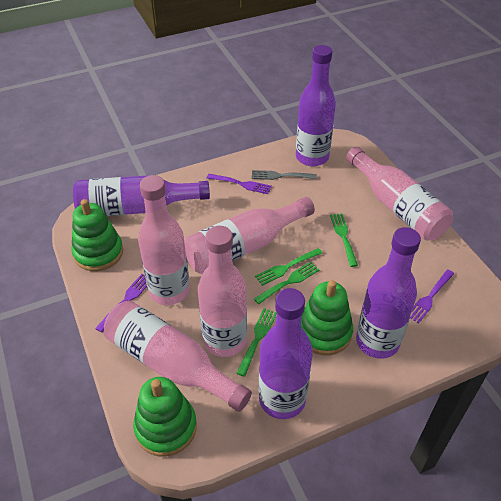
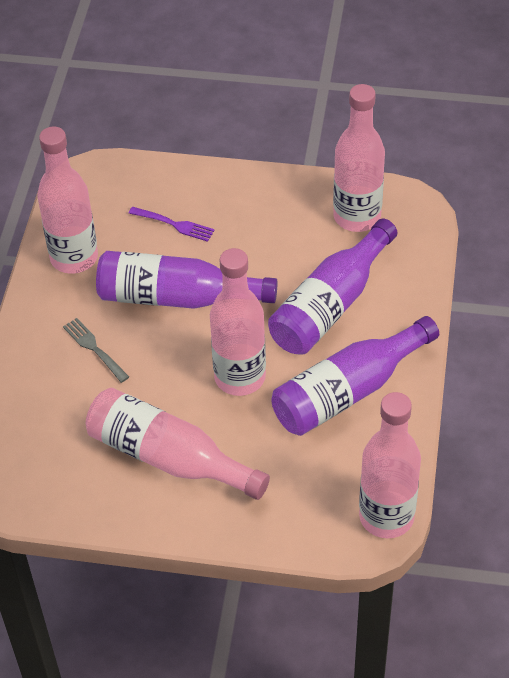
green fork: [236,308,277,377] [254,261,319,304] [255,248,323,286] [330,213,358,267] = 4 -> none = 0
green stacking toy: [71,199,123,271] [133,377,197,457] [301,280,353,355] = 3 -> none = 0
purple bottle: [73,176,210,216] [259,288,313,419] [296,45,336,166] [356,227,421,359] = 4 -> [96,251,278,309] [268,219,397,355] [271,316,439,436] = 3
purple fork: [95,274,147,333] [207,174,272,194] [410,269,454,324] = 3 -> [129,207,215,242] = 1

